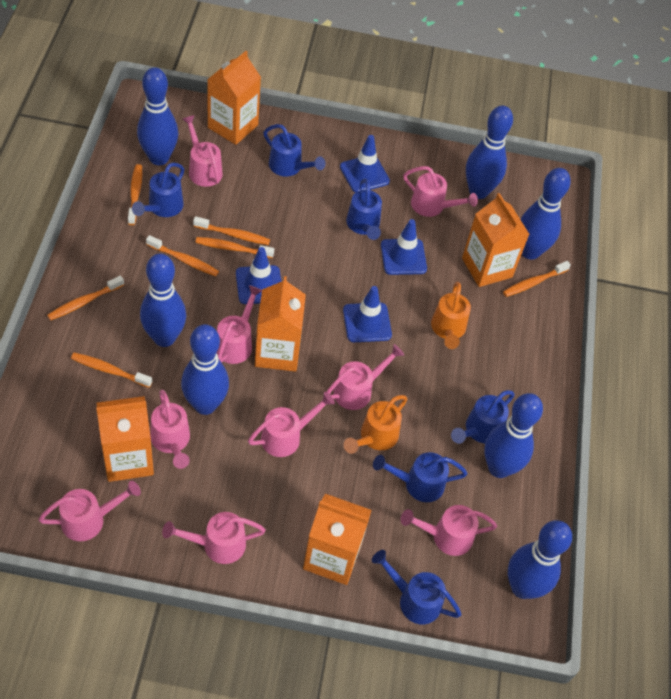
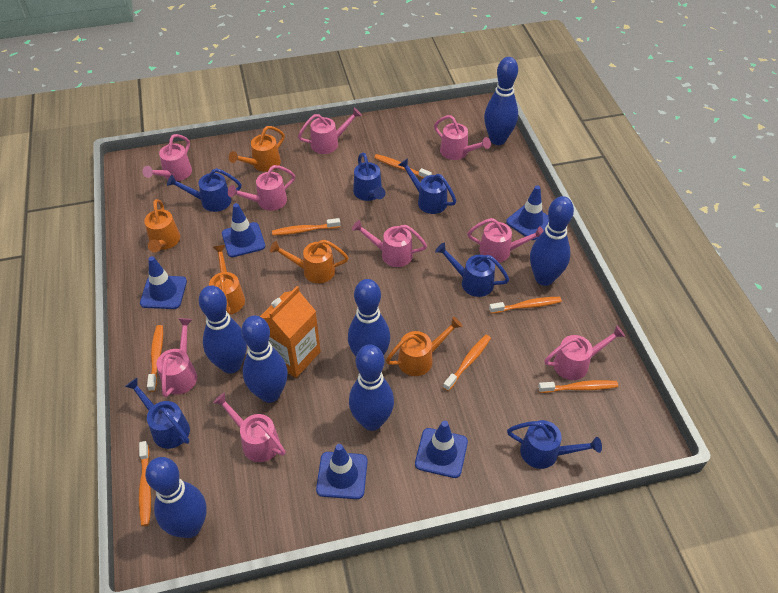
blue traffic cone: [236,247,281,304] [340,135,390,192] [343,286,392,342] [381,219,427,275] = 4 -> [140,256,187,309] [222,203,265,257] [316,444,368,499] [415,421,468,478] [506,185,549,240] = 5
orange carton: [96,396,154,482] [207,51,261,145] [255,276,306,372] [303,494,372,585] [462,193,530,287] = 5 -> [260,286,321,378] = 1
orange watering can: [344,395,408,454] [431,282,471,349] = 2 -> [144,199,180,252] [209,245,245,315] [229,126,285,172] [270,240,348,283] [386,317,463,376] = 5

